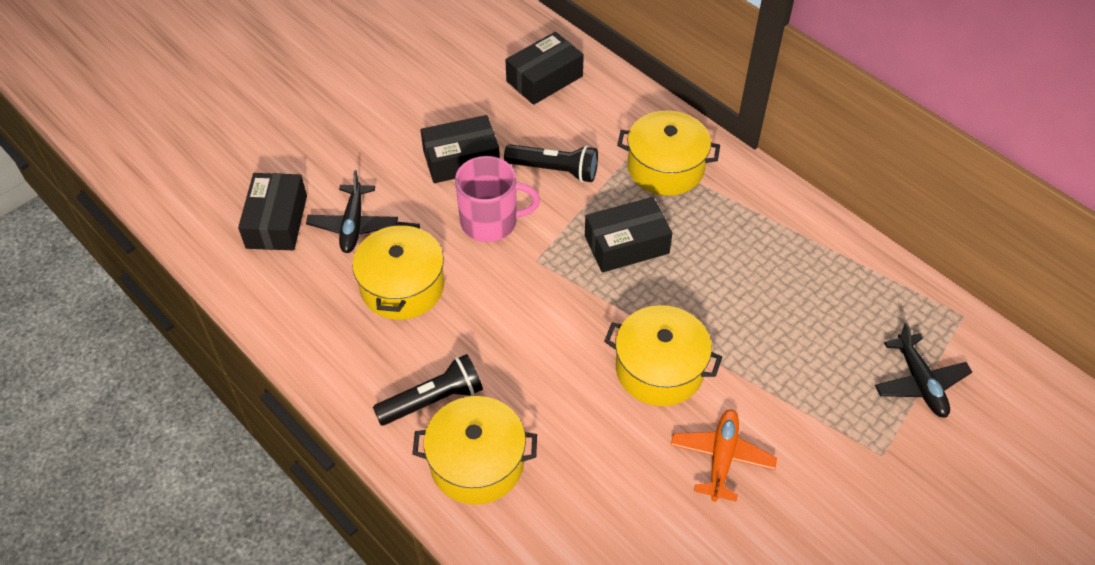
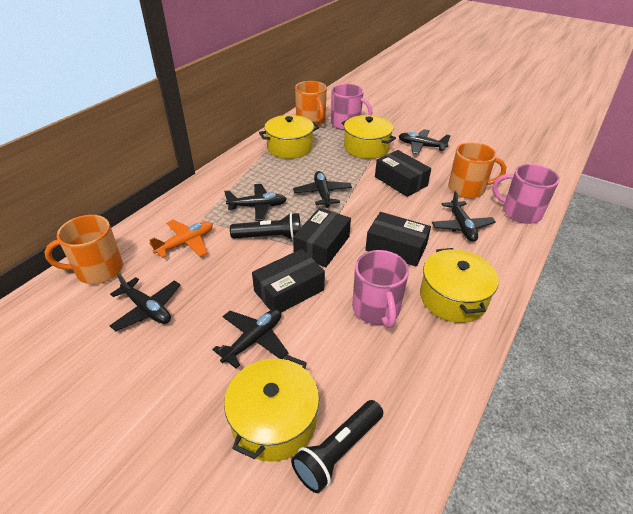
black plane: [306,170,398,253] [875,323,972,418] = 2 -> [109,273,181,331] [212,309,289,369] [224,184,287,221] [293,171,352,208] [399,129,451,154] [432,190,496,242] = 6
orange mug: none = 0 -> [44,215,123,284] [295,81,327,127] [448,142,506,198] = 3
pink mug: [455,156,540,242] = 1 -> [331,84,372,130] [352,250,409,328] [492,164,559,224] = 3

